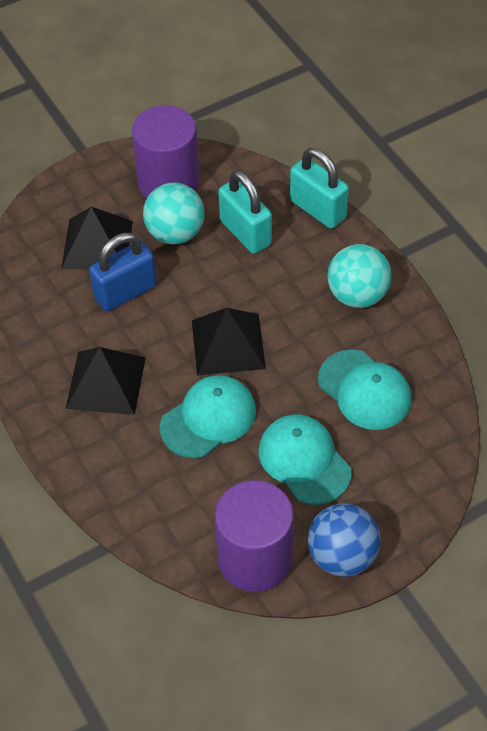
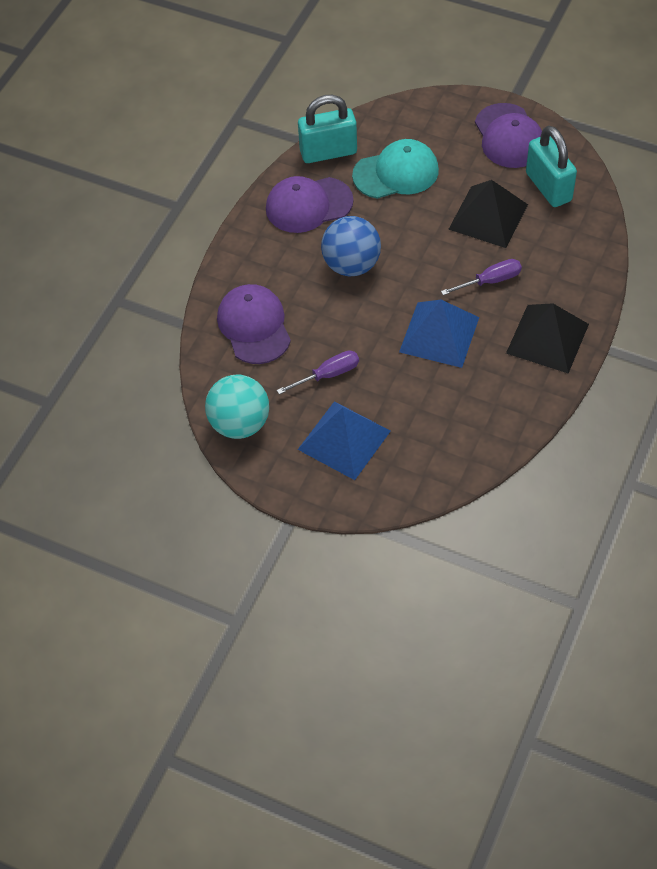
black pyramid: [61,207,133,270] [65,347,146,415] [192,308,266,375] = 3 -> [448,180,528,248] [506,303,589,374] = 2
blue padlock: [89,233,157,311] = 1 -> none = 0
blue pyramid: none = 0 -> [298,401,391,480] [399,300,479,368] = 2
purple cap: none = 0 -> [217,284,291,364] [266,176,354,233] [475,103,542,168] = 3
purple cylinder: [132,105,200,198] [215,480,294,592] = 2 -> none = 0
purple screwdriver: none = 0 -> [277,350,359,394] [441,259,522,295] = 2
turquoise ball: [143,183,205,244] [327,244,391,308] = 2 -> [205,375,269,439] = 1
turquoise cap: [160,375,256,459] [258,414,351,505] [318,350,412,430] = 3 -> [352,139,439,199] = 1

